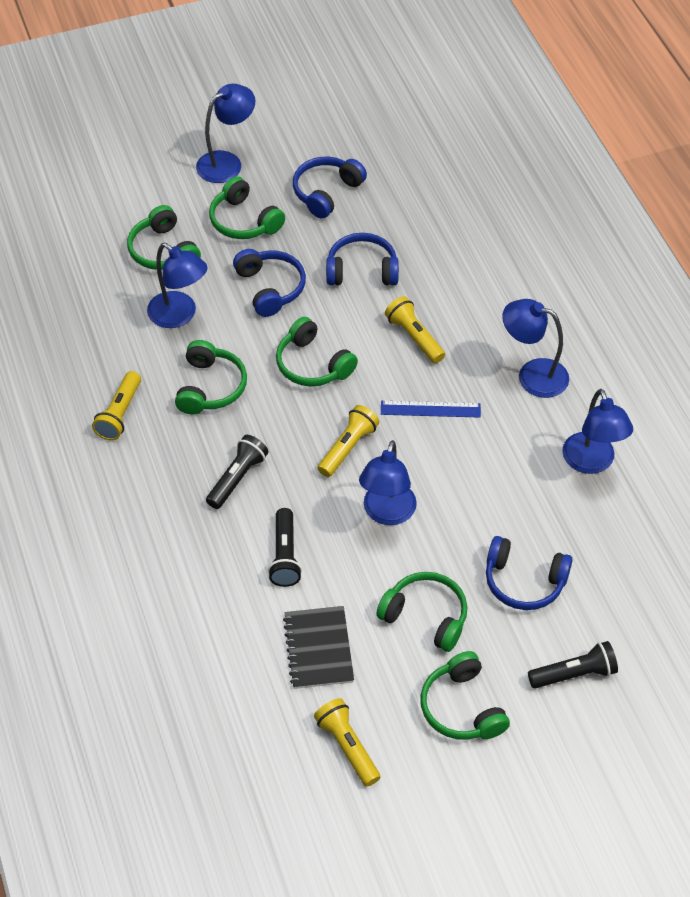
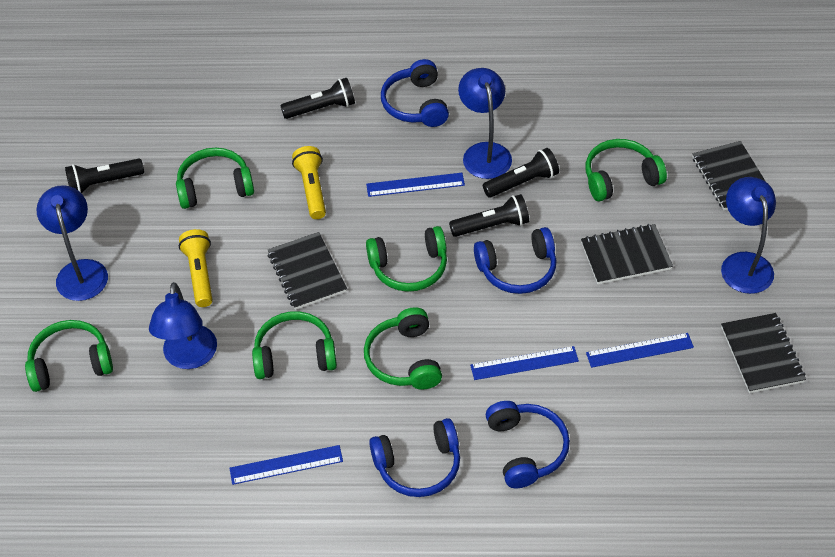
black flashlight: [206,435,269,509] [268,508,302,587] [528,641,618,689] = 3 -> [65,159,144,193] [280,78,355,119] [449,194,529,237] [483,148,559,198] = 4
black notebook: [283,606,354,689] = 1 -> [268,232,347,310] [581,224,673,284] [693,141,766,210] [721,313,806,393] = 4
blue lamp: [147,243,207,328] [196,84,255,183] [359,440,417,525] [502,299,569,398] [562,389,633,474] = 5 -> [37,185,108,301] [149,282,217,369] [458,68,512,179] [721,177,776,294] = 4
blue ruler: [381,401,481,418] = 1 -> [229,445,343,485] [366,173,465,197] [470,346,579,380] [586,333,694,368] = 4
yellow flashlight: [92,371,141,441] [314,698,381,786] [318,405,379,477] [385,296,445,363] = 4 -> [179,229,213,307] [292,146,326,219] = 2

